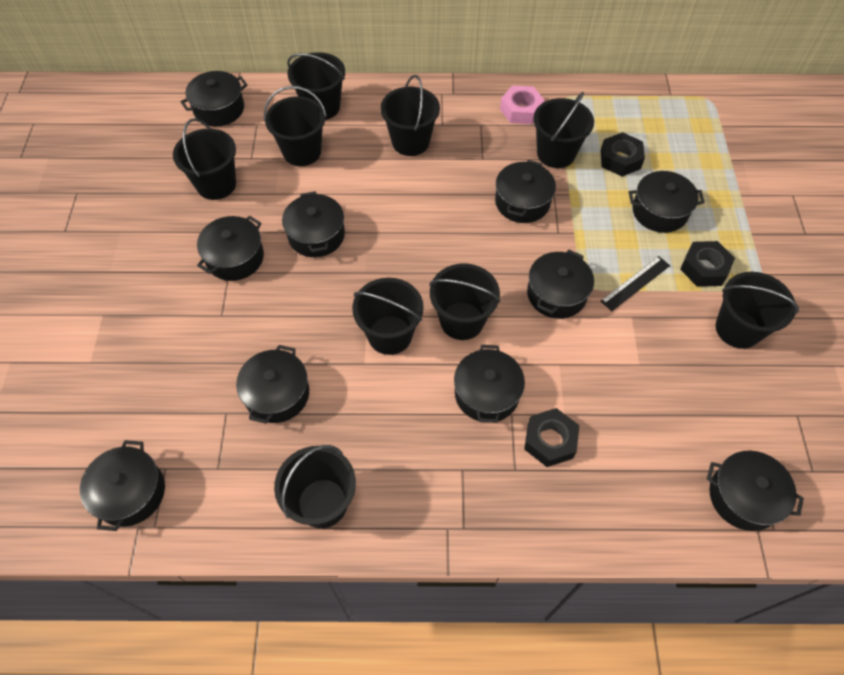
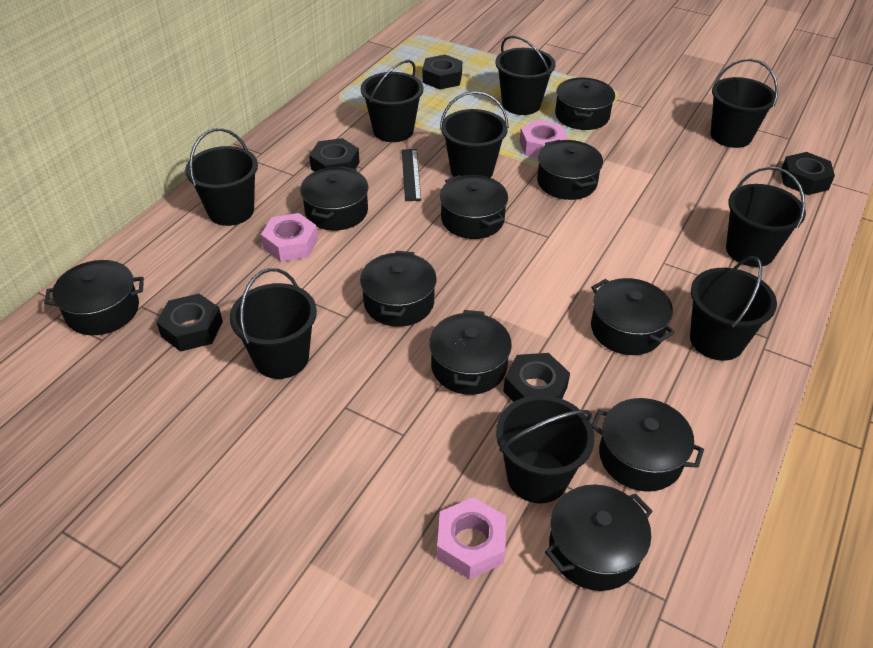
black nut: [524,408,579,467] [601,132,645,176] [680,241,735,287] = 3 -> [156,294,223,352] [309,138,360,172] [422,55,462,90] [503,353,570,402] [781,152,835,195] = 5
pink nut: [500,85,545,124] = 1 -> [261,213,318,262] [437,497,506,579] [519,120,568,158] = 3

